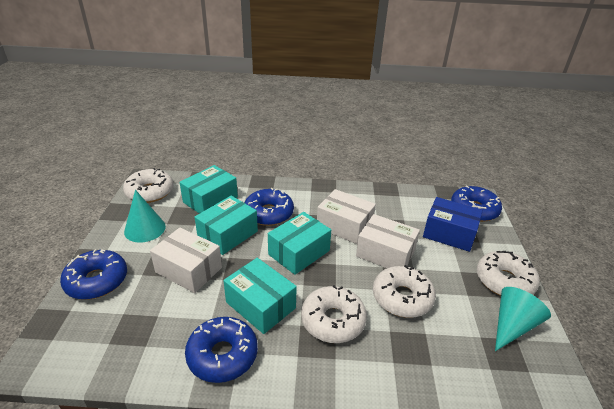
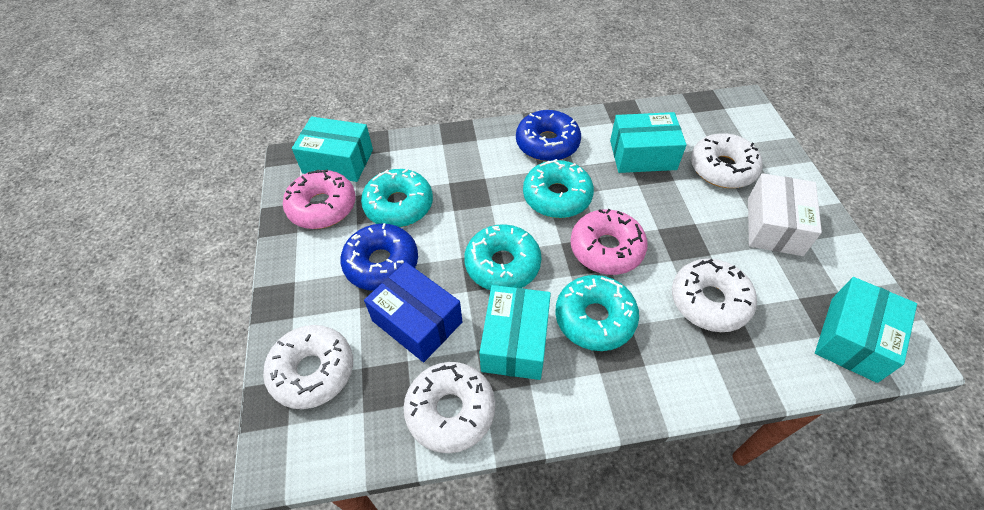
blue donut: [60,249,127,300] [185,317,258,383] [245,188,294,226] [451,185,502,222] = 4 -> [340,223,418,291] [516,110,581,161] = 2
pink donut: none = 0 -> [283,169,356,229] [570,209,648,275] = 2
turquoise cone: [124,190,166,243] [495,287,551,351] = 2 -> none = 0
turquoise donut: none = 0 -> [361,169,433,227] [464,224,542,290] [523,159,594,218] [555,275,639,351] = 4
white box: [150,228,222,293] [317,189,376,244] [356,214,420,268] = 3 -> [748,173,822,256] = 1

